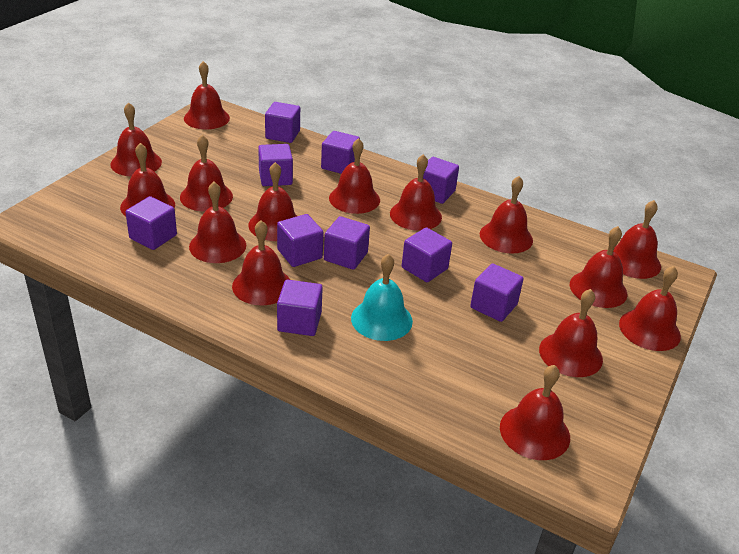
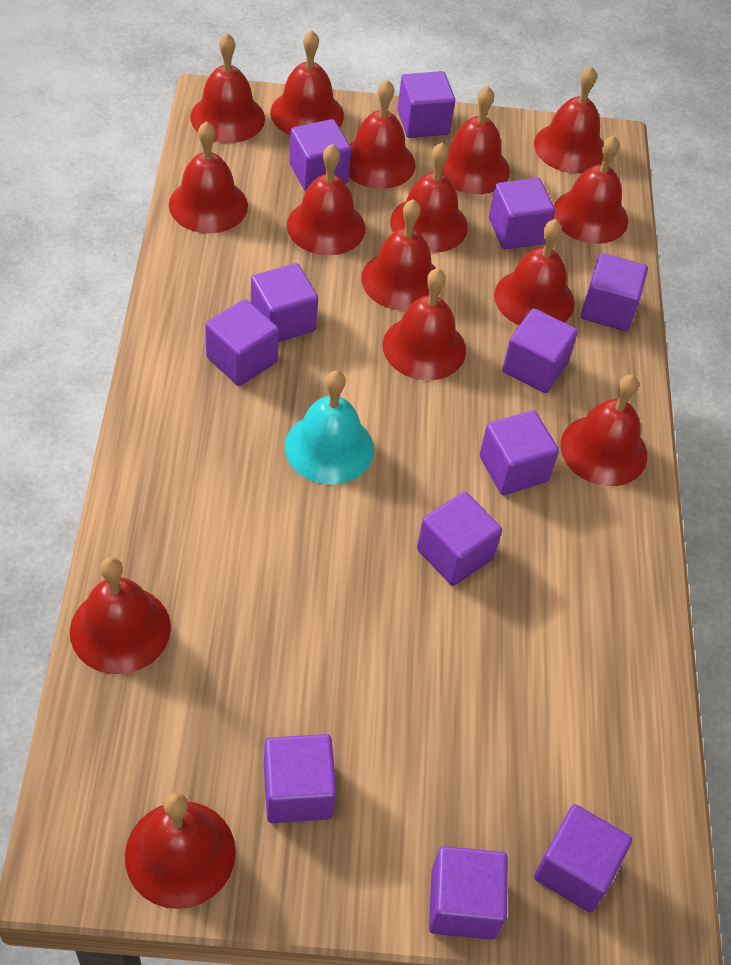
purple cube: [125,196,177,250] [258,144,293,186] [265,102,300,143] [277,214,324,267] [277,280,323,336] [321,131,360,174] [324,216,370,270] [402,227,452,282] [423,157,459,204] [470,263,524,322] = 10 -> [205,299,279,386] [251,263,318,342] [264,734,337,823] [289,119,351,192] [397,71,455,138] [417,492,502,586] [429,846,508,940] [479,410,559,495] [489,178,555,249] [502,309,578,393] [534,804,632,912] [581,253,648,331] = 12

